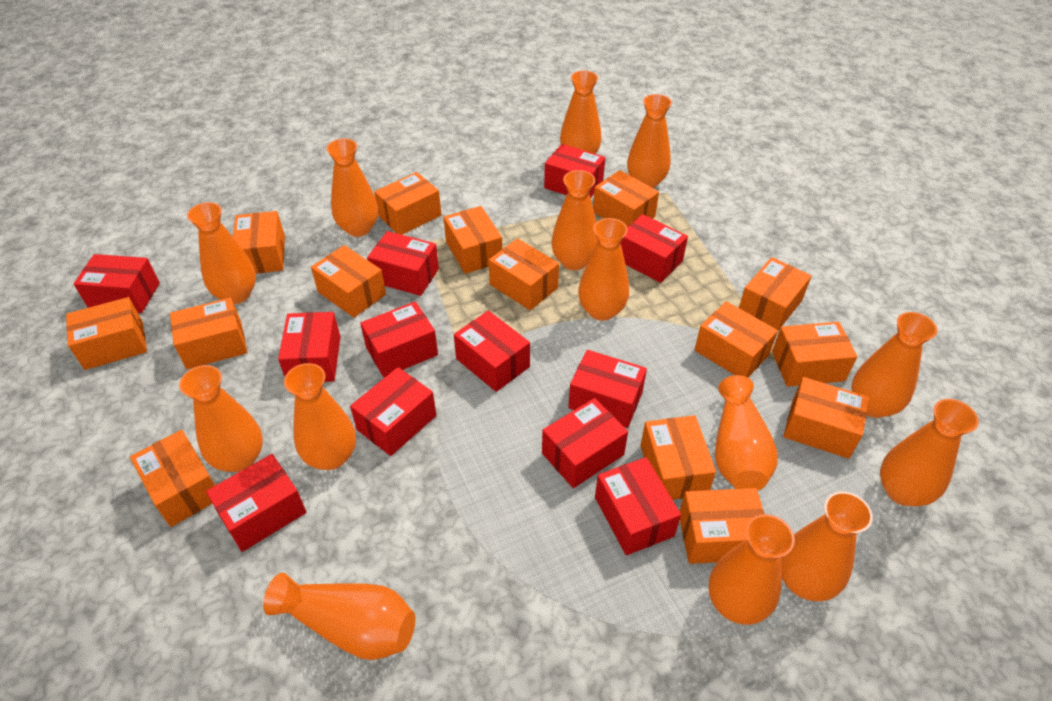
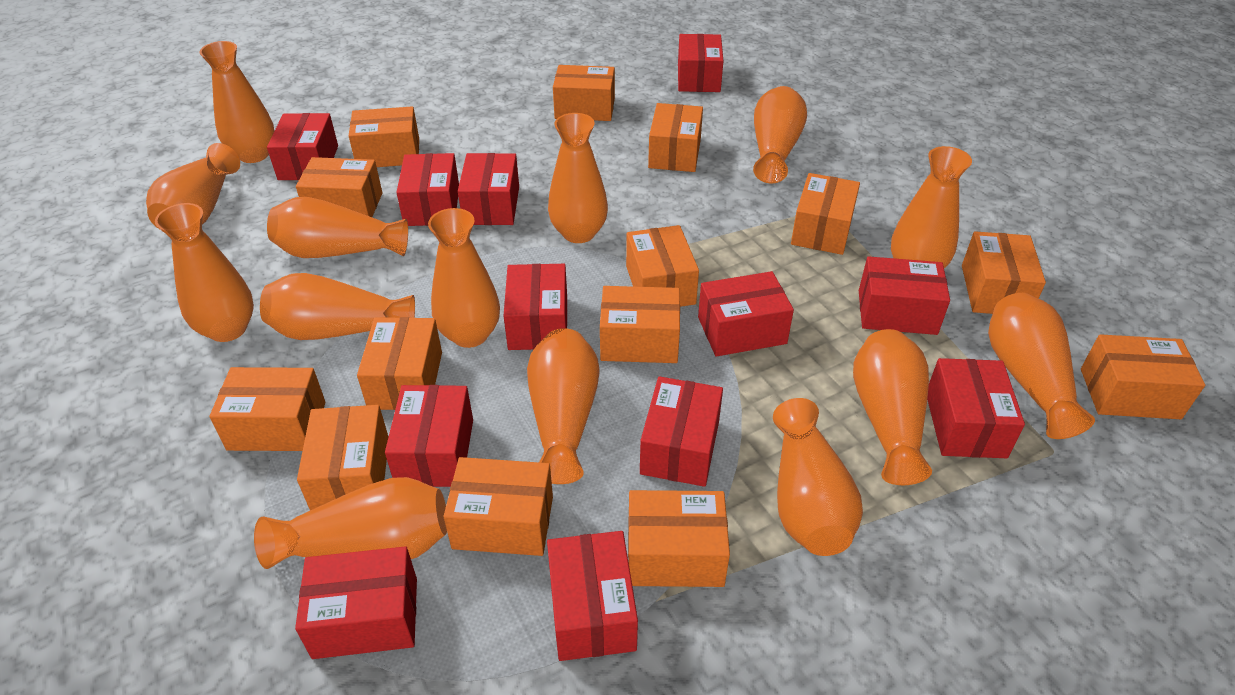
orange box: [66,297,147,370] [130,430,215,527] [170,298,247,369] [233,211,285,274] [311,245,386,318] [374,172,441,235] [443,206,502,274] [489,238,559,310] [593,170,659,227] [641,415,716,500] [680,488,765,564] [694,301,778,377] [739,257,812,331] [772,322,857,387] [783,377,869,459] = 15 -> [209,367,325,451] [296,157,382,217] [297,405,388,510] [349,106,419,167] [357,317,442,410] [443,457,553,556] [553,65,615,121] [600,286,680,363] [626,225,699,307] [628,490,730,587] [648,103,703,172] [791,173,860,255] [962,231,1046,314] [1081,334,1205,419] = 14

